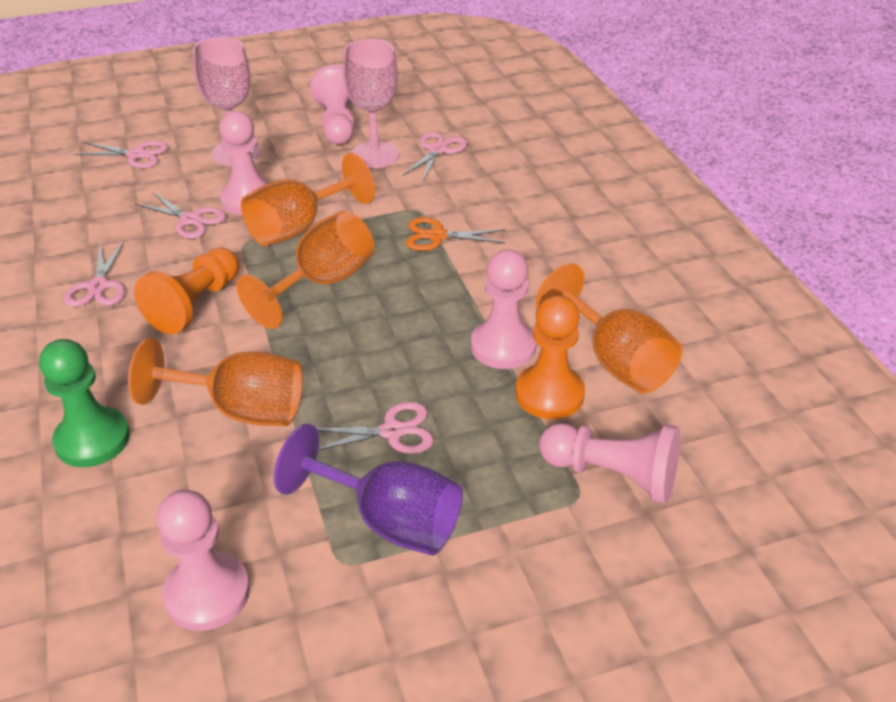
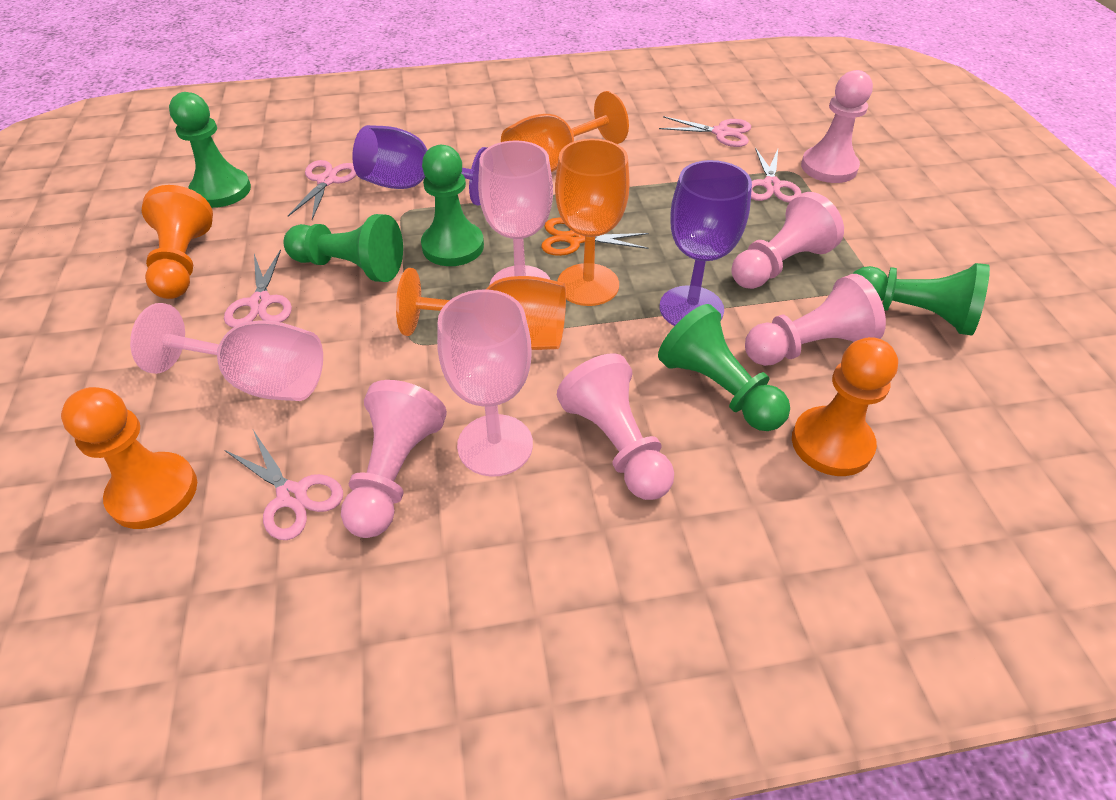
green pawn: [39,339,130,467] = 1 -> [169,92,251,208] [284,214,403,282] [421,145,484,266] [658,304,790,431] [853,263,990,336] = 5
orange goblet: [128,338,303,426] [236,211,374,329] [241,153,375,246] [536,263,682,394] = 4 -> [396,268,566,350] [501,91,629,172] [555,139,629,306] = 3
orange pawn: [134,247,239,334] [515,295,585,419] = 2 -> [61,387,197,529] [142,185,213,299] [792,337,898,476] = 3
pink goblet: [193,37,260,166] [343,39,399,168] = 2 -> [130,303,323,401] [437,290,533,477] [478,140,553,284] = 3
purple goblet: [274,423,463,555] = 1 -> [352,125,487,206] [660,160,752,326] = 2

